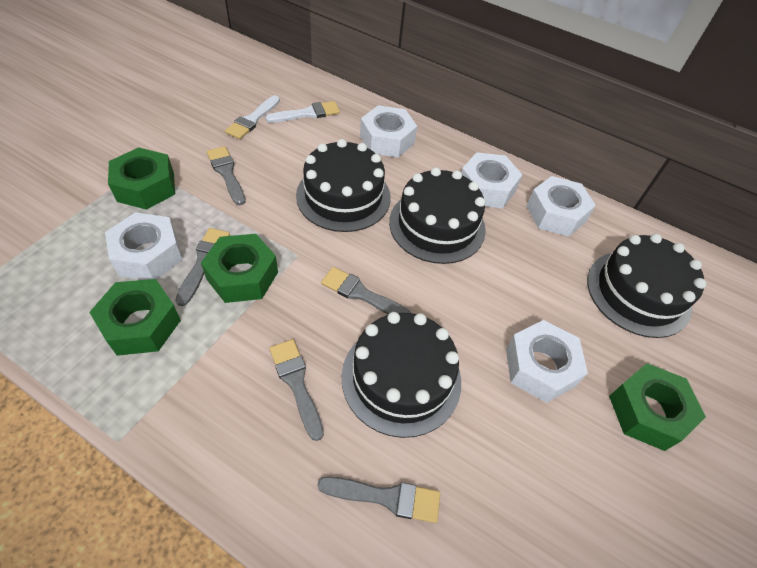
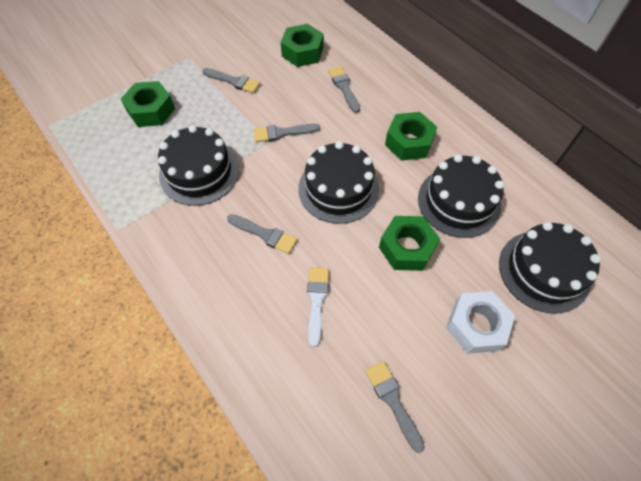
white brush: [225,95,280,139] [265,101,340,123] = 2 -> [307,267,329,347] = 1
white nut: [105,212,183,280] [360,105,417,158] [461,152,523,208] [506,320,588,403] [526,176,596,237] = 5 -> [446,291,515,354] = 1

